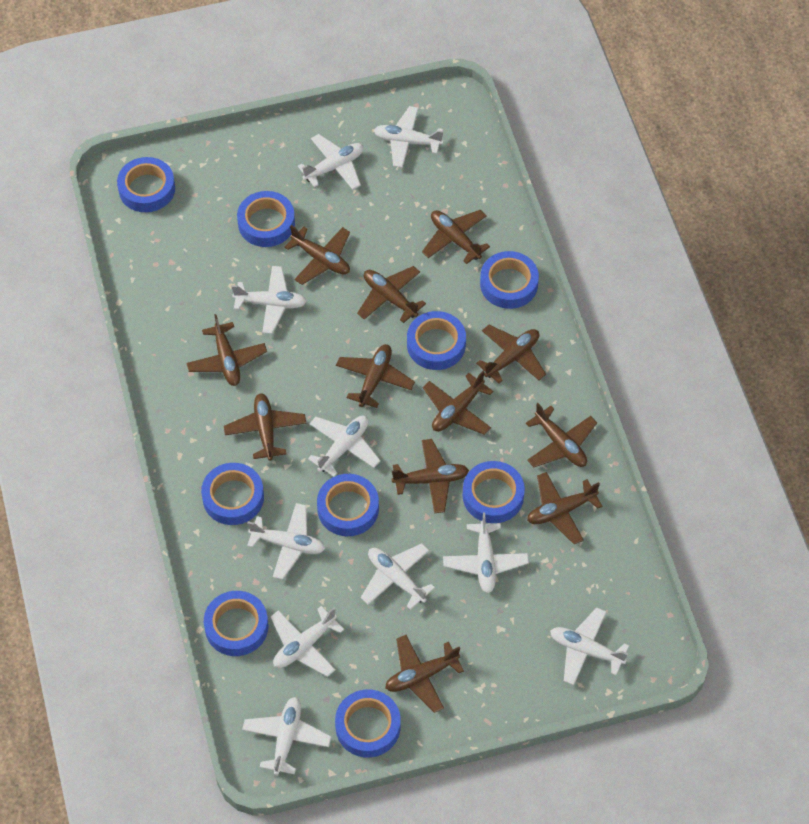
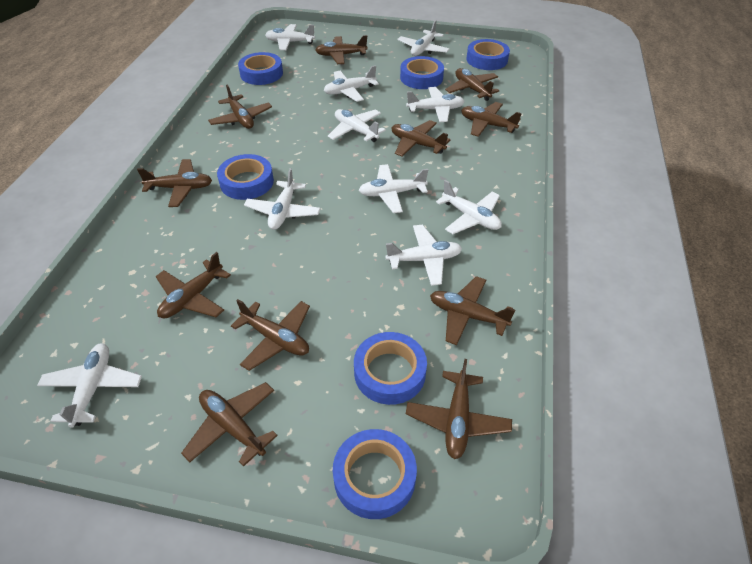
blue tape: [117,157,175,212] [201,463,264,525] [204,591,268,656] [237,191,295,247] [317,474,379,536] [335,689,401,758] [407,311,466,370] [463,461,525,523] [480,251,539,309] = 9 -> [217,154,274,200] [238,52,283,85] [333,429,417,519] [354,332,427,405] [400,56,444,89] [466,39,510,70] = 6
brown plane: [186,314,267,386] [224,393,306,461] [284,225,350,285] [336,344,415,408] [357,266,426,323] [385,635,464,713] [392,439,469,513] [422,210,490,264] [423,371,494,435] [476,325,546,383] [526,403,597,467] [527,472,602,544] = 12 -> [137,159,212,207] [155,252,231,318] [181,382,278,467] [208,85,272,129] [231,299,310,371] [316,35,368,64] [392,120,451,157] [406,359,512,459] [430,276,515,345] [445,68,499,101] [461,102,522,137] = 11

